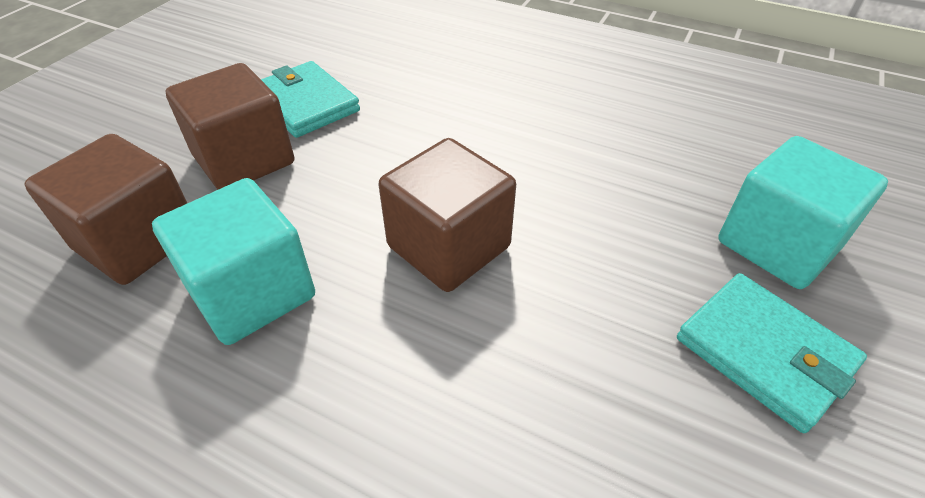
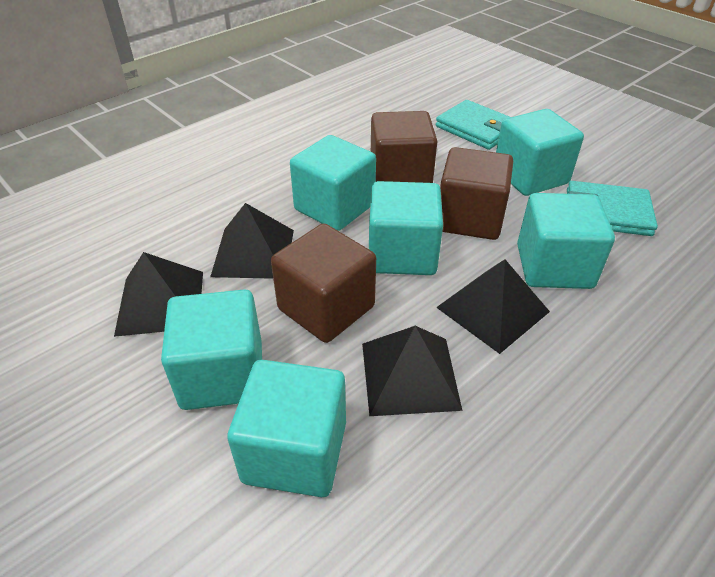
black pyramid: none = 0 -> [114,252,203,337] [210,203,294,279] [362,326,462,416] [436,259,550,354] = 4
turquoise cube: [152,178,315,345] [718,136,888,289] = 2 -> [161,289,262,410] [227,360,346,497] [290,135,376,231] [369,181,443,275] [496,109,584,196] [517,193,615,289] = 6

